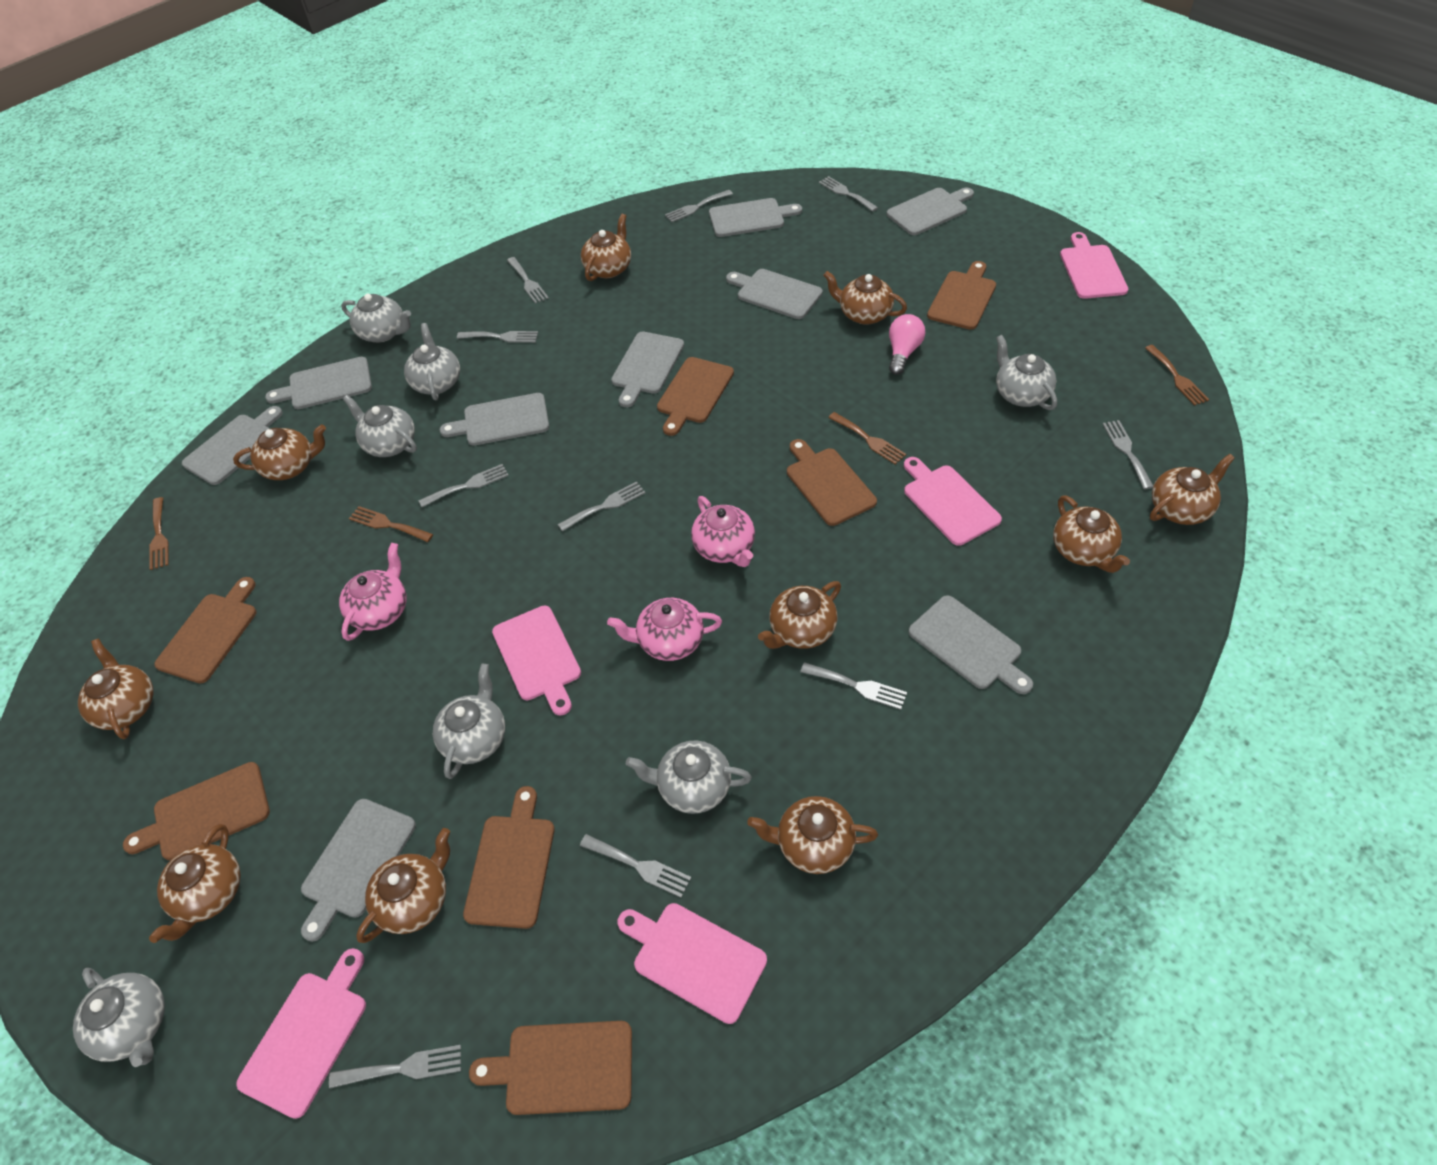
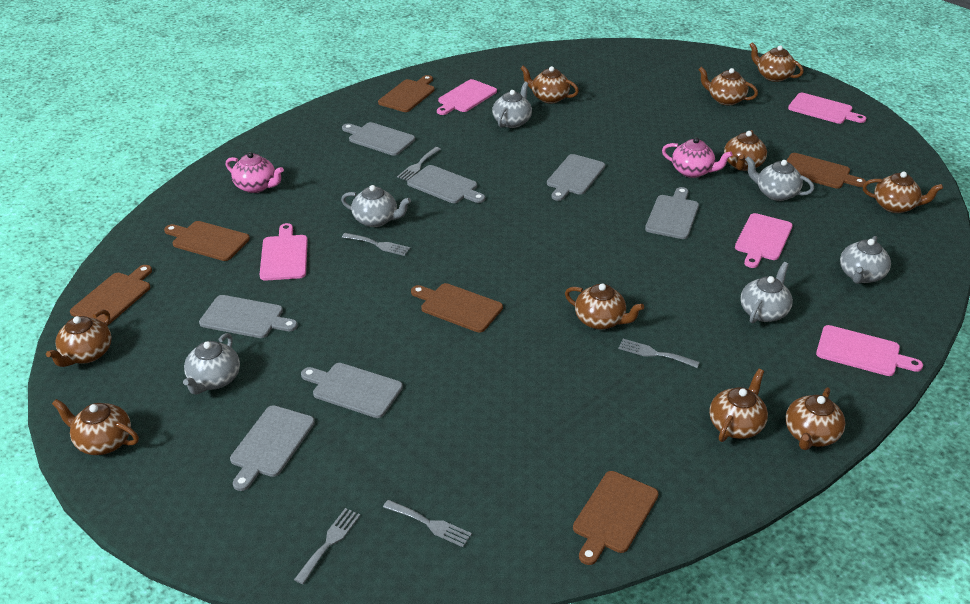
brown cutting board: [123,762,270,860] [154,577,256,684] [463,786,555,929] [469,1021,632,1115] [657,357,734,436] [787,439,877,526] [927,261,996,330] = 7 -> [70,265,152,324] [164,221,250,261] [378,75,435,112] [411,283,503,333] [573,471,659,565] [786,153,866,189] = 6
brown fork: [149,497,169,570] [349,506,433,542] [828,412,906,465] [1145,345,1209,406] = 4 -> none = 0
grey cutting board: [182,406,283,485] [265,357,372,409] [301,799,416,942] [440,393,549,446] [611,332,684,407] [709,198,802,237] [726,269,823,319] [887,188,974,235] [909,595,1033,694] = 9 -> [199,295,298,338] [230,405,315,491] [301,363,403,418] [342,122,415,156] [407,165,485,203] [547,154,605,201] [645,187,699,239] = 7
grey fork: [329,1045,461,1088] [419,464,509,507] [457,331,538,343] [507,257,549,304] [558,481,645,531] [580,834,691,898] [665,190,733,222] [800,662,907,710] [819,176,878,212] [1103,420,1153,489] = 10 -> [294,508,360,584] [342,233,410,256] [383,500,472,547] [397,147,441,181] [618,339,700,368] = 5
grey teapot: [73,968,165,1067] [341,294,411,342] [343,395,417,457] [404,323,460,400] [433,664,505,779] [626,740,752,814] [996,335,1057,410] = 7 -> [183,333,240,394] [341,185,411,227] [492,82,532,128] [740,262,793,324] [745,156,814,201] [840,236,891,284] = 6
pink light bulb: [889,314,925,375] = 1 -> none = 0
pink teapot: [339,543,406,641] [607,598,722,661] [691,496,755,567] = 3 -> [226,152,284,193] [662,137,733,178] = 2

